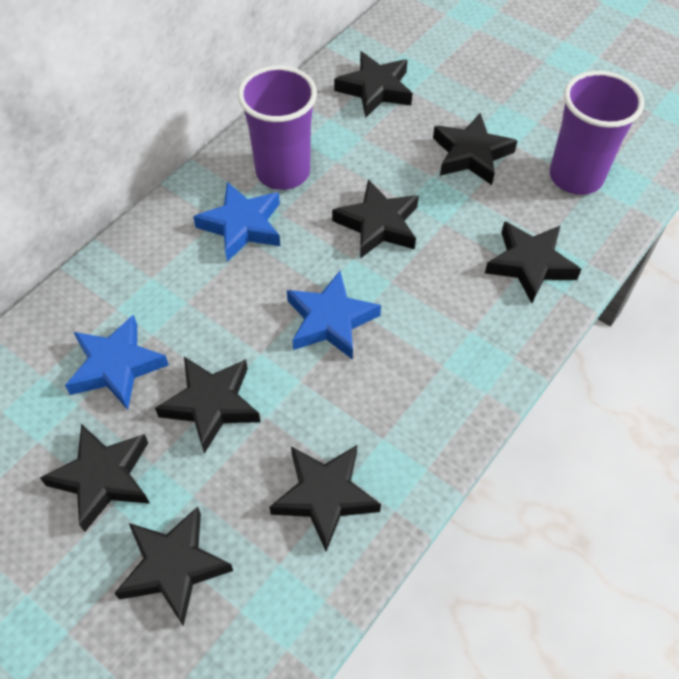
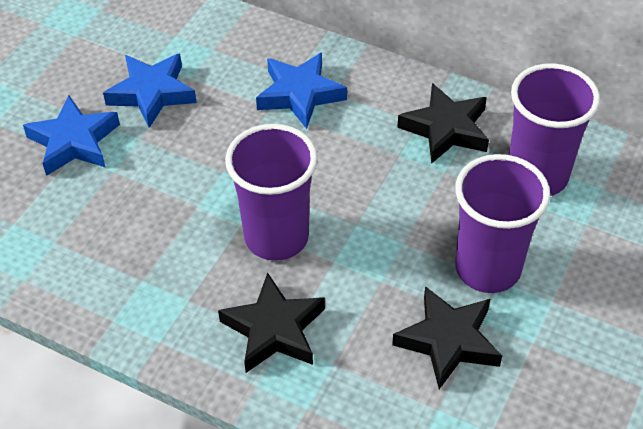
black star: [40,424,150,532] [114,507,233,626] [155,357,260,454] [269,445,381,552] [332,179,419,259] [334,51,413,117] [433,113,517,185] [485,221,582,303] = 8 -> [218,272,325,373] [392,286,502,389] [397,83,489,164] = 3
purple cup: [238,66,317,190] [550,71,644,195] = 2 -> [225,124,317,261] [455,154,550,293] [509,63,600,196] = 3

